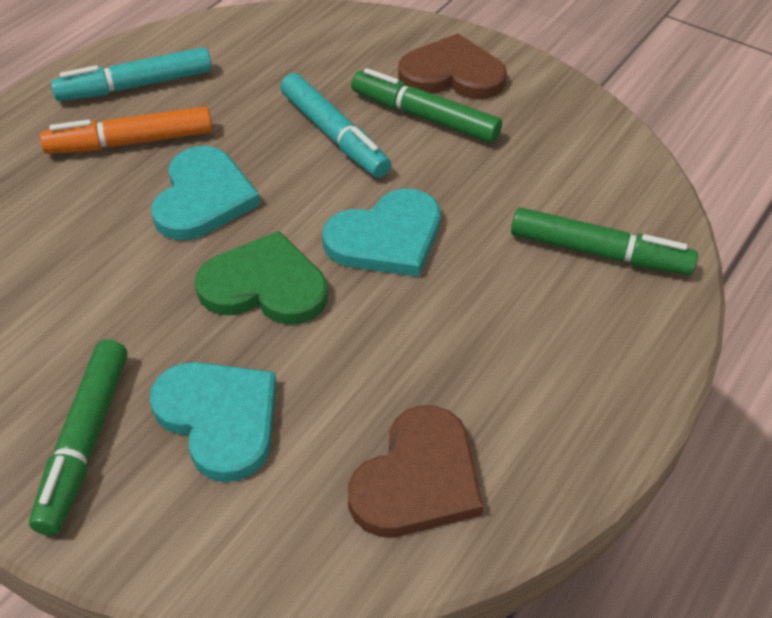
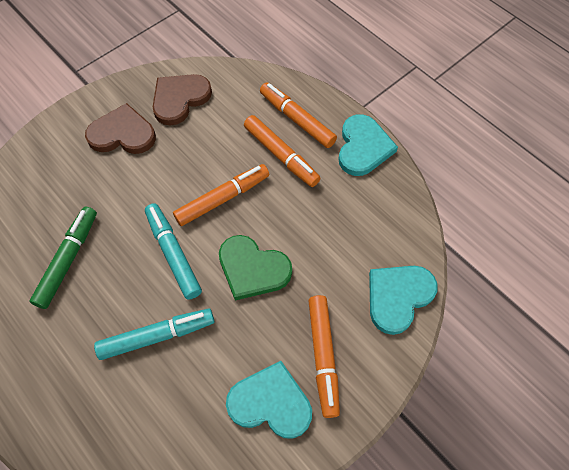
green marker: [29,340,127,535] [351,68,502,143] [511,207,698,275] = 3 -> [30,206,97,309] = 1
orange marker: [40,106,212,154] = 1 -> [173,164,269,226] [244,115,321,187] [260,82,337,148] [308,295,340,418] = 4

